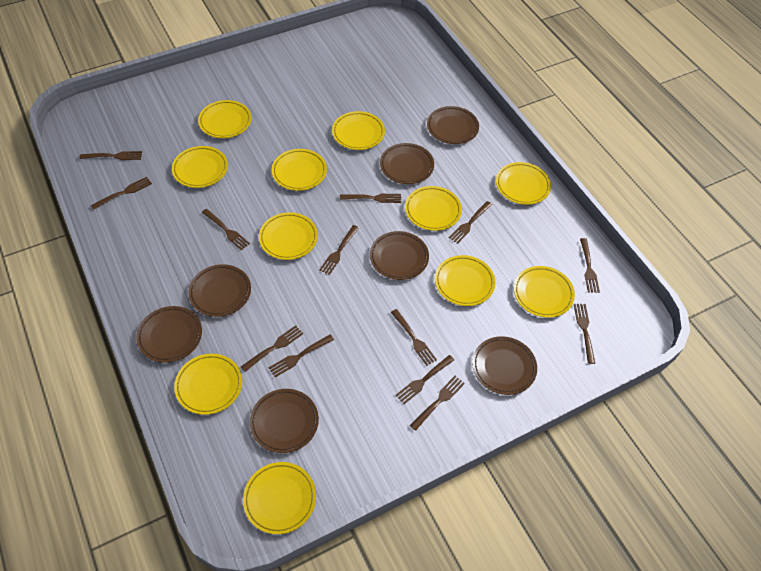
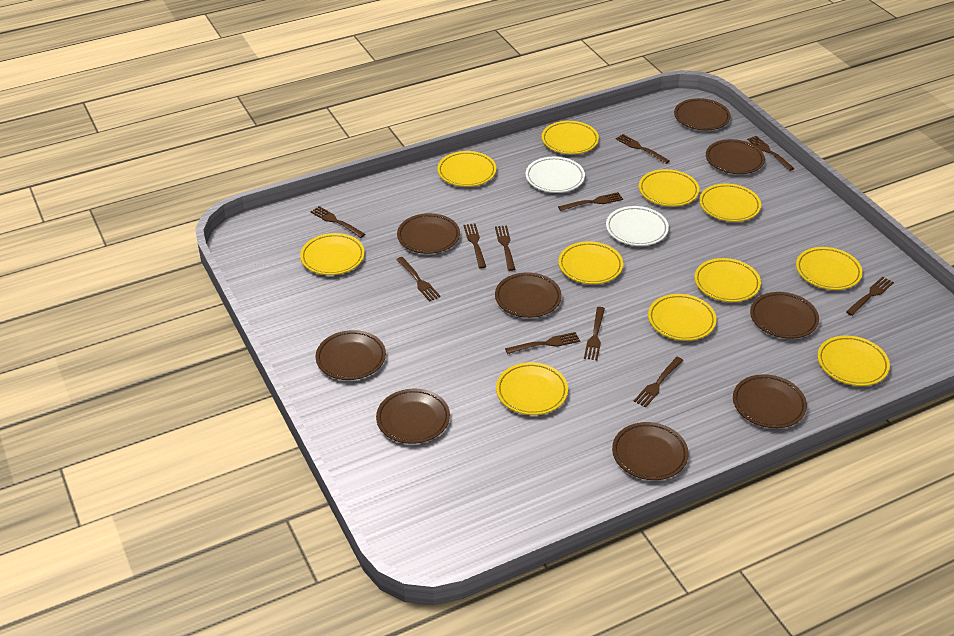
brown fork: [80,151,142,160] [91,177,152,209] [202,209,250,250] [241,325,303,372] [268,335,334,377] [319,225,359,275] [340,194,401,203] [391,309,437,366] [395,355,454,404] [410,376,465,431] [449,201,492,244] [574,304,595,364] [580,238,600,293] = 13 -> [310,206,365,238] [396,257,441,302] [464,224,486,268] [495,226,515,271] [505,332,580,354] [558,192,623,211] [584,307,605,360] [616,134,670,164] [634,357,684,408] [747,136,795,171] [846,277,894,316] = 11
brown plate: [136,306,202,363] [188,264,251,317] [250,389,319,453] [370,231,429,280] [380,143,434,184] [427,106,479,144] [472,336,537,395] = 7 -> [316,330,386,380] [376,389,450,444] [397,213,460,254] [495,272,562,318] [612,422,689,480] [674,98,731,131] [706,139,765,174] [733,374,807,428] [750,292,819,339] = 9
white plate: none = 0 -> [525,157,585,193] [606,206,669,246] = 2

